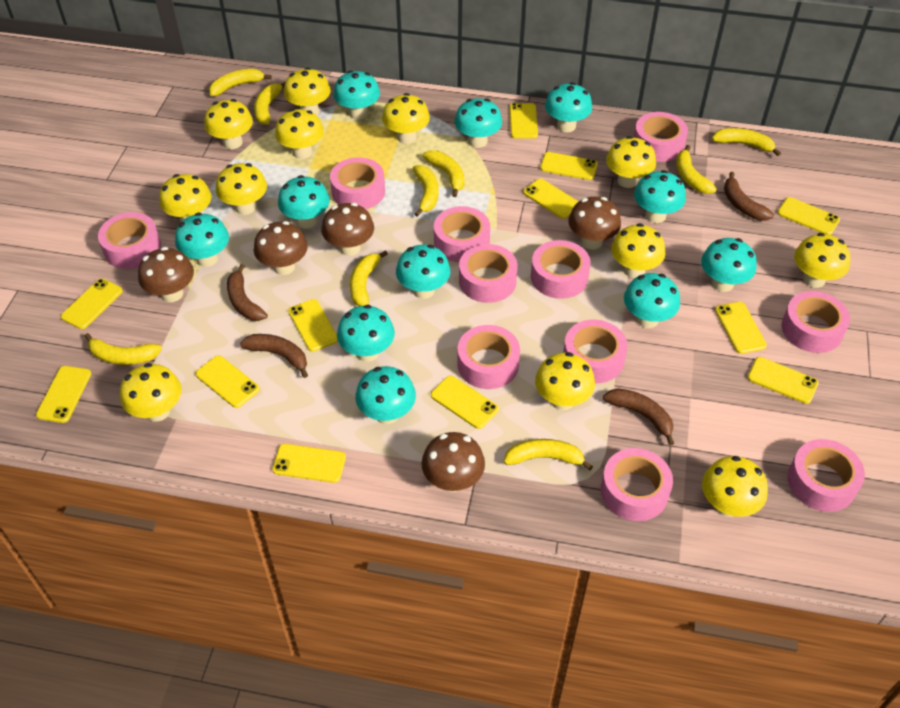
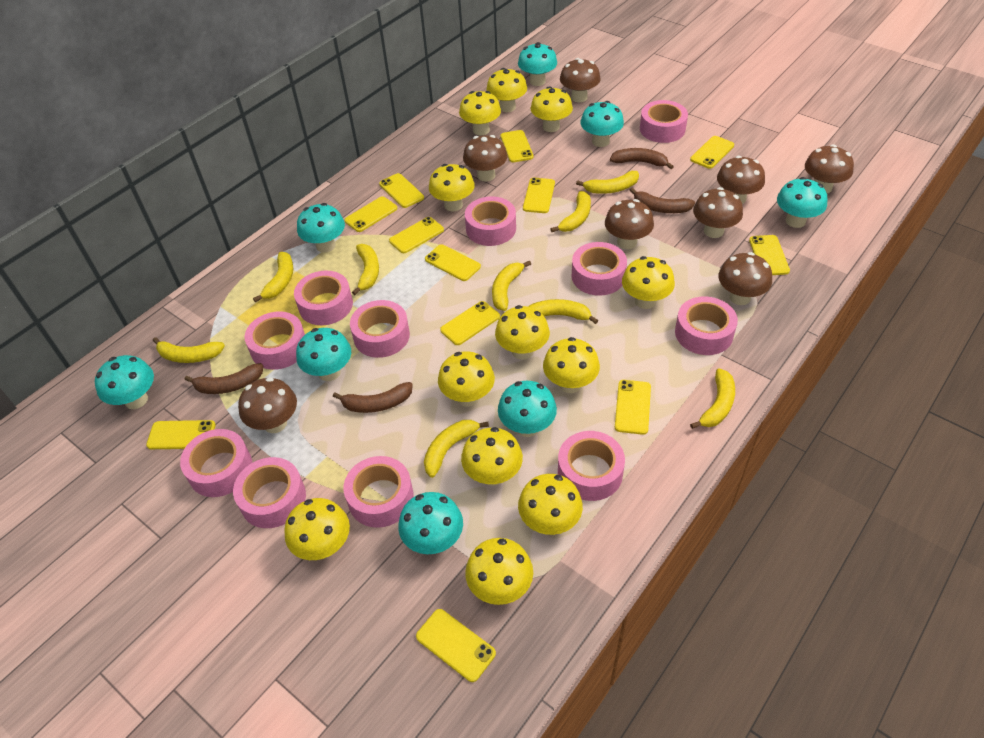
brown mushroom: [138,247,194,302] [254,221,308,275] [321,203,374,256] [422,432,485,492] [568,197,621,249] = 5 -> [238,377,297,433] [463,135,507,182] [560,58,600,102] [605,199,654,249] [693,187,743,238] [717,156,765,204] [718,252,772,305] [805,144,854,193] = 8
turquoise mushroom: [175,212,229,267] [278,175,330,228] [333,70,380,120] [337,305,395,362] [355,366,416,424] [396,245,450,299] [454,99,502,148] [545,82,592,132] [624,273,680,328] [634,170,686,223] [701,238,757,292] = 11 -> [95,355,154,409] [296,328,351,381] [297,203,345,253] [398,492,463,554] [498,381,557,437] [518,42,557,86] [581,101,624,147] [777,177,827,228] = 8

